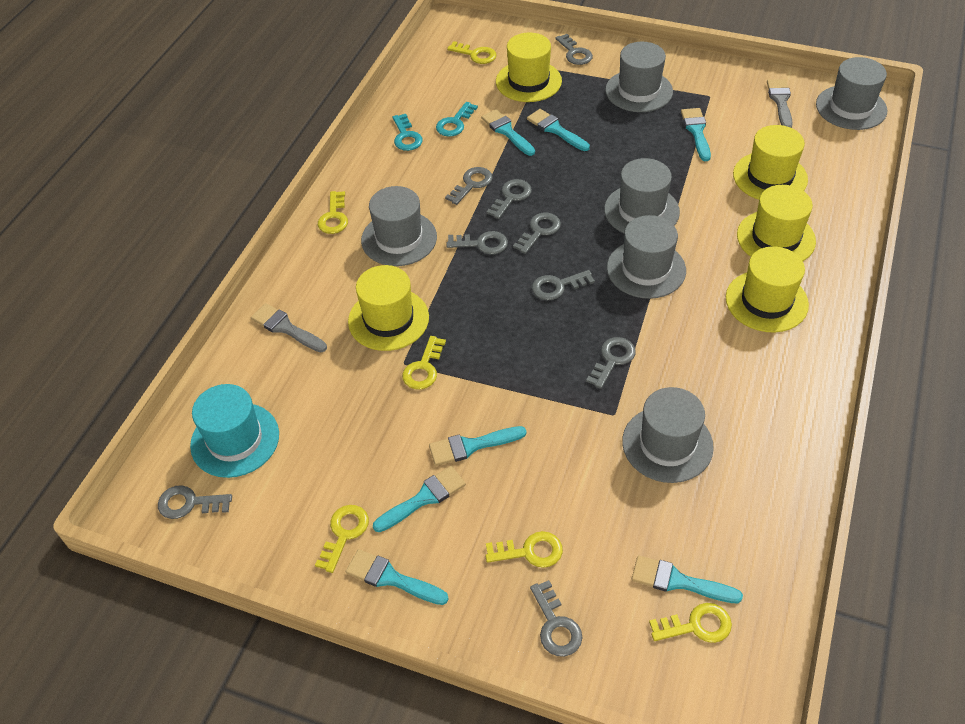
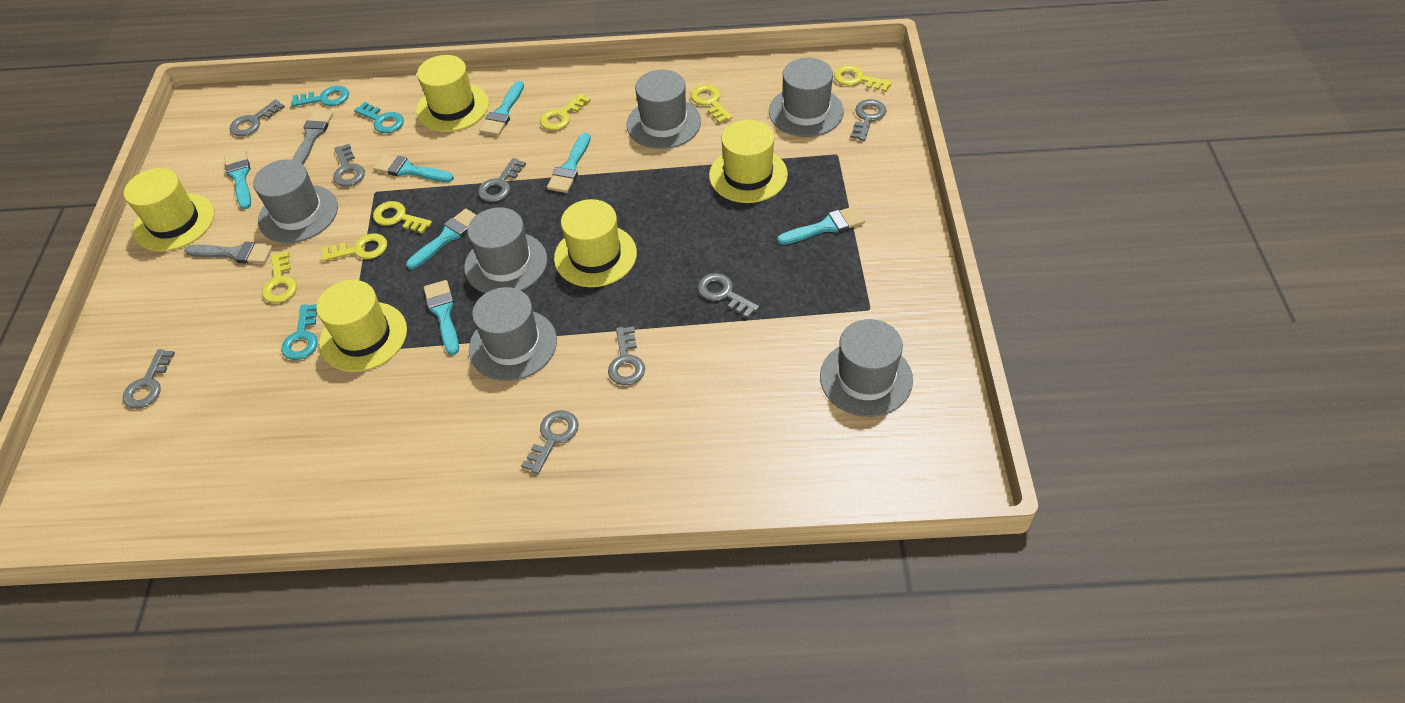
grey key: [158,485,232,519] [445,167,493,205] [446,231,508,255] [486,179,532,219] [513,213,561,254] [530,580,583,657] [532,270,595,300] [556,34,593,65] [586,337,636,389] = 9 -> [123,349,175,409] [230,99,285,136] [333,144,365,186] [478,158,526,202] [521,410,579,474] [608,326,645,385] [698,273,759,318] [850,99,887,141] = 8
turquoise hat: [190,384,279,478] = 1 -> none = 0
turquoise key: [393,114,423,151] [436,102,478,137] = 2 -> [281,304,318,360] [291,86,349,107] [354,102,404,133] = 3

